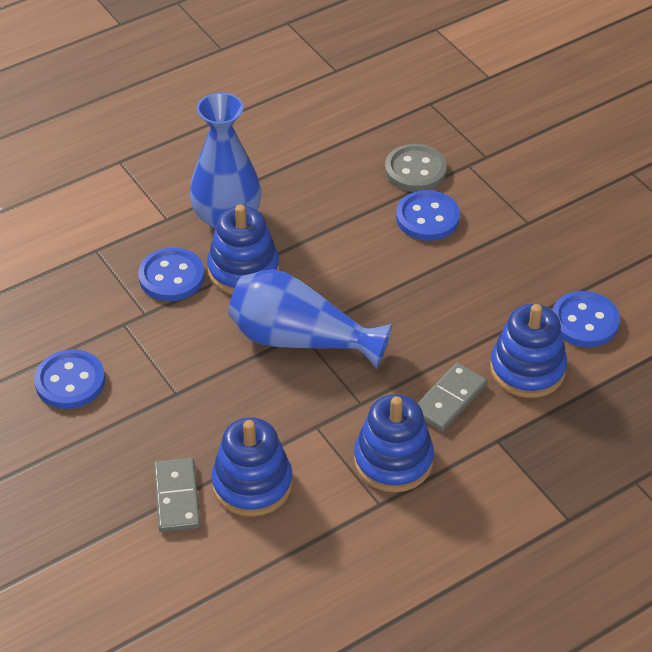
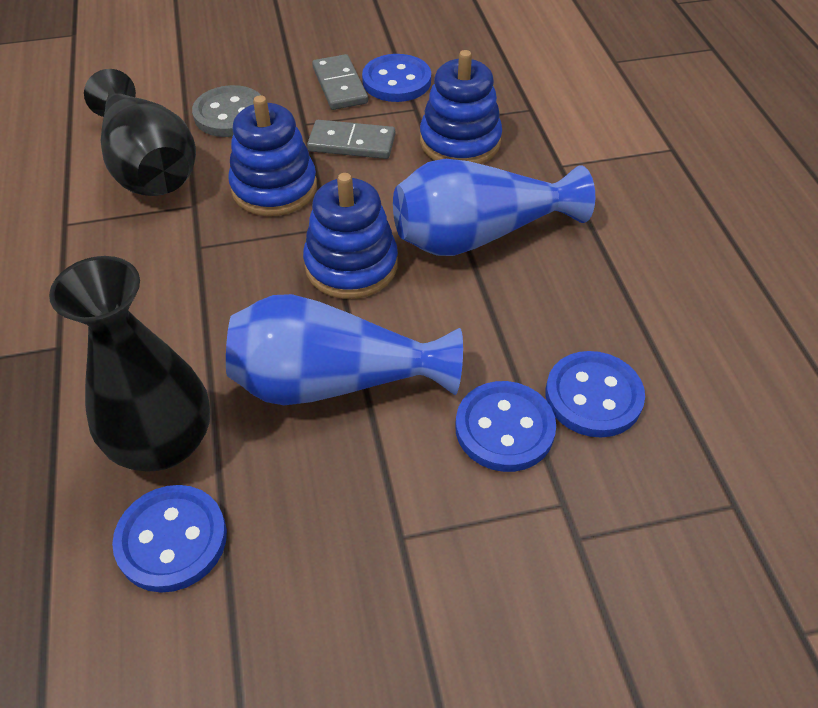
black vase: none = 0 -> [49,256,210,472] [84,69,196,196] = 2
blue stacking toy: [207,204,279,294] [211,417,293,517] [354,394,434,492] [490,304,567,398] = 4 -> [228,95,317,216] [303,173,398,299] [420,50,502,164] = 3

